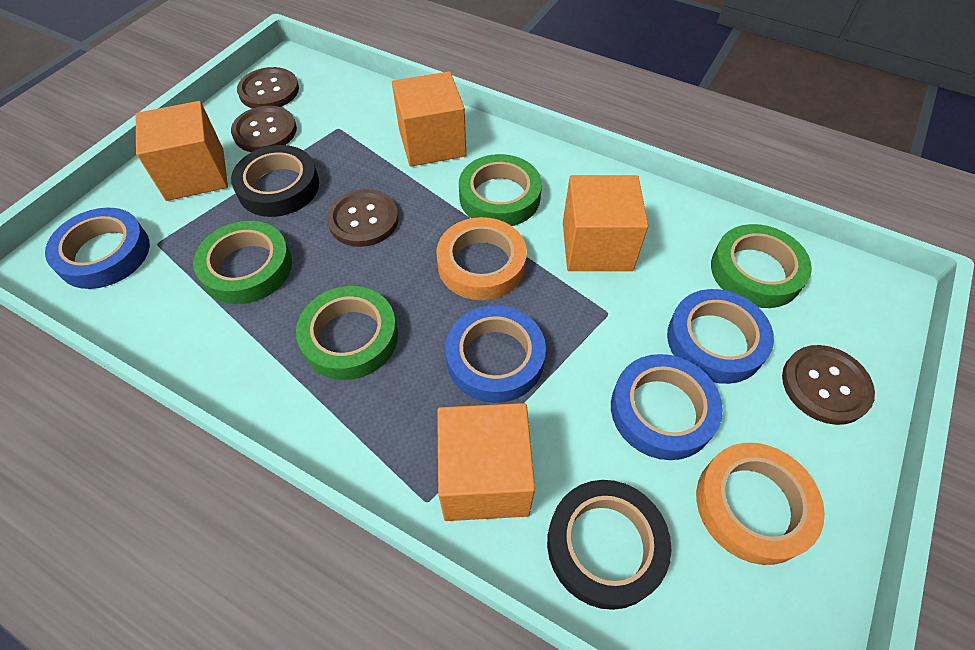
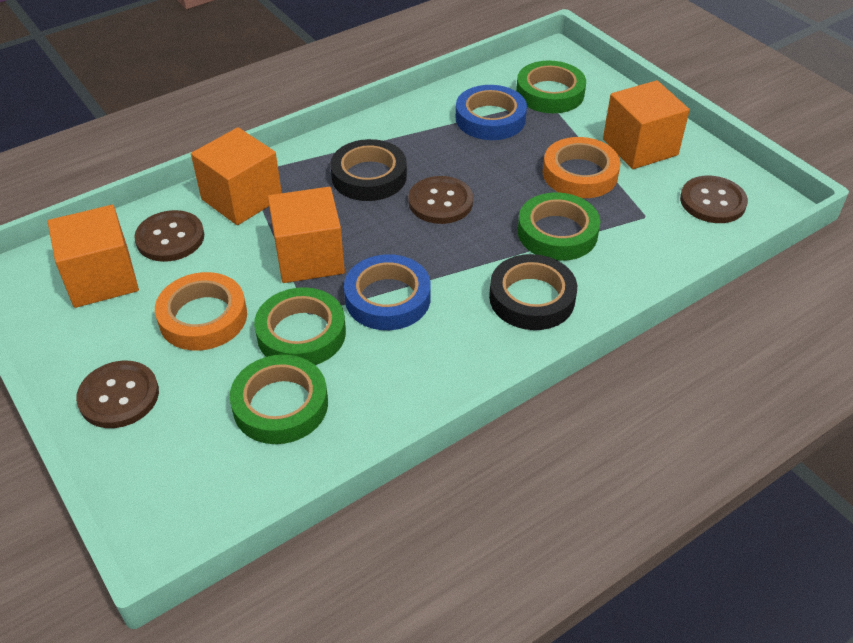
blue tape: [45,207,150,289] [445,305,546,403] [611,354,723,460] [667,289,774,384] = 4 -> [344,254,431,330] [456,85,527,140] = 2

